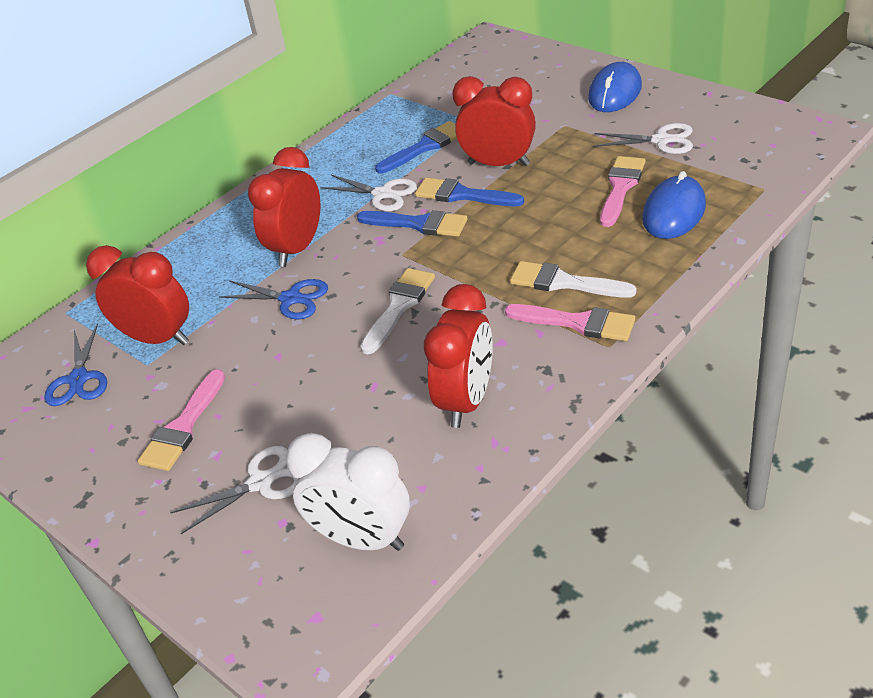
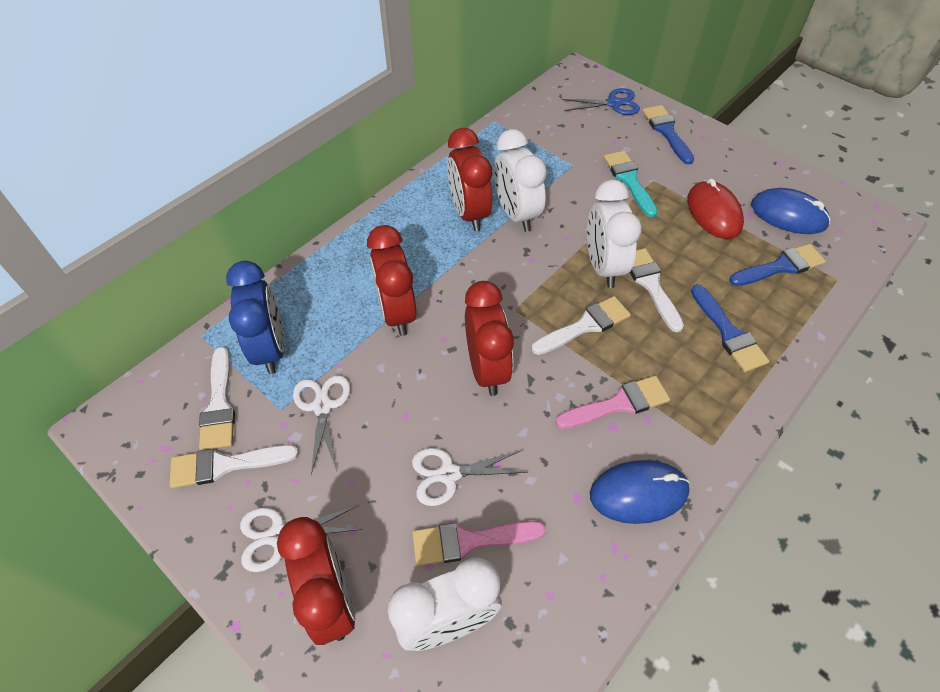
blue clock: none = 0 -> [226,261,284,374] = 1
blue scissors: [44,323,107,406] [219,279,328,319] = 2 -> [562,88,640,115] = 1
pink brush: [138,369,225,471] [505,304,635,341] [600,156,645,227] = 3 -> [412,521,546,566] [555,376,670,429] = 2
red mouse: none = 0 -> [687,178,744,239] = 1
turquoise brush: none = 0 -> [604,151,658,217] = 1
white brush: [360,268,435,354] [510,261,636,298] = 2 -> [170,445,299,488] [199,347,235,450] [532,296,631,355] [630,248,684,332] = 4
white clock: [286,433,410,551] = 1 -> [388,557,502,651] [494,129,547,232] [587,180,642,288] = 3

